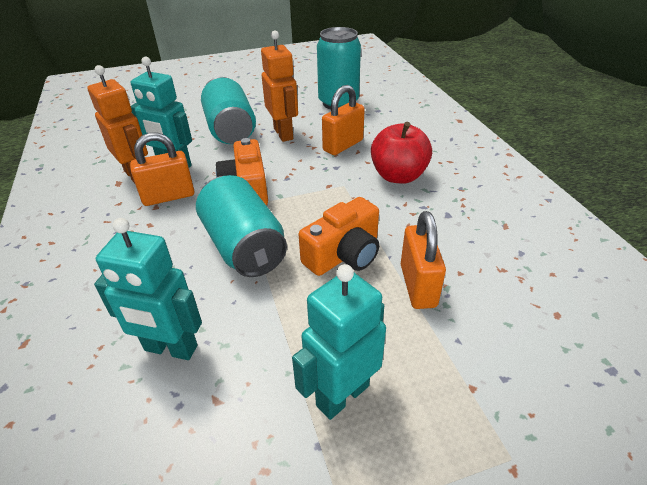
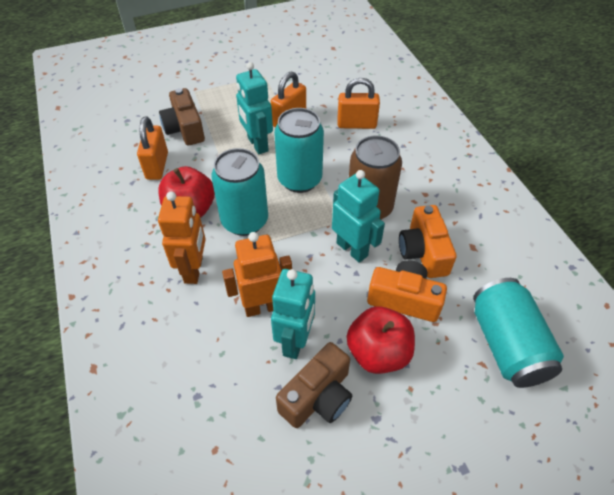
brown camera: none = 0 -> [159,88,205,146] [276,342,352,428] = 2
brown can: none = 0 -> [349,135,402,220] = 1
red apple: [371,122,432,184] = 1 -> [158,166,215,218] [347,306,415,374] = 2

